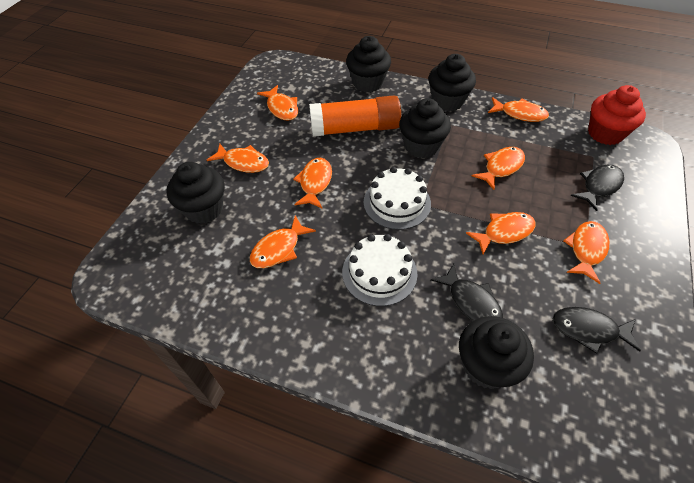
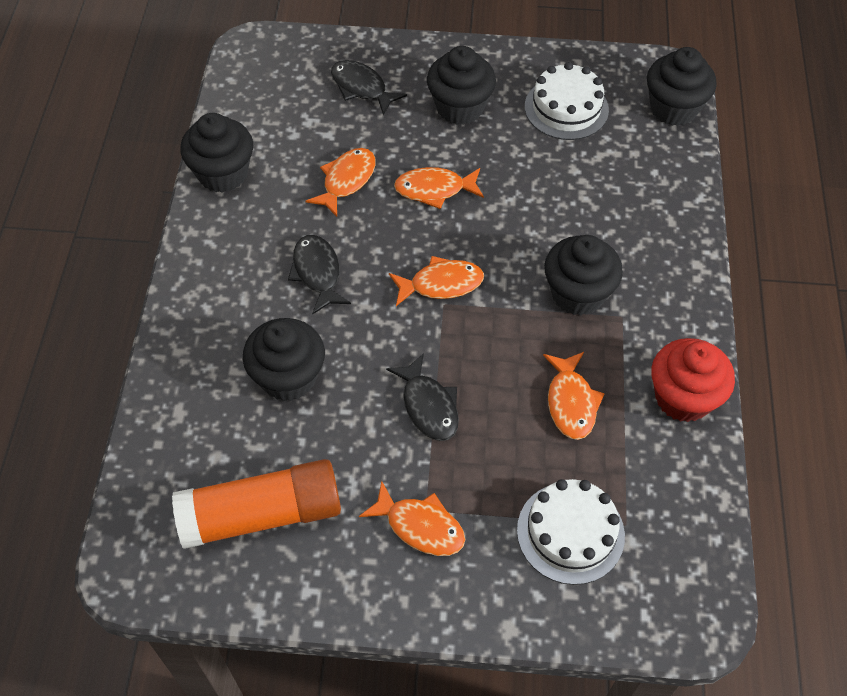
orange fish: [207,144,269,173] [250,215,316,268] [257,85,298,121] [293,158,332,208] [466,212,536,255] [472,147,525,190] [488,97,549,122] [563,221,609,284] = 8 -> [305,148,376,217] [359,481,465,556] [389,256,484,306] [394,167,484,209] [543,352,605,440] = 5

